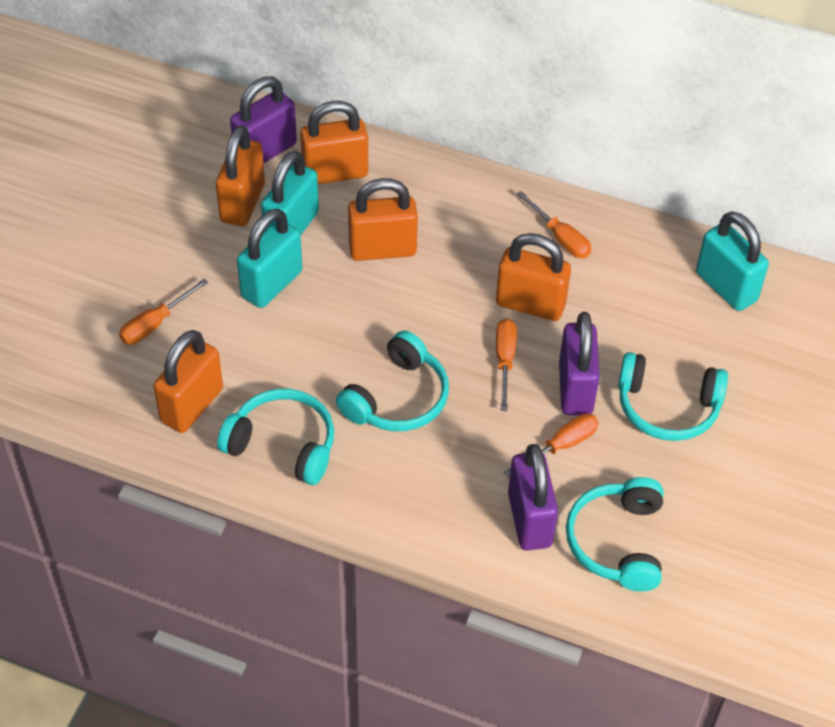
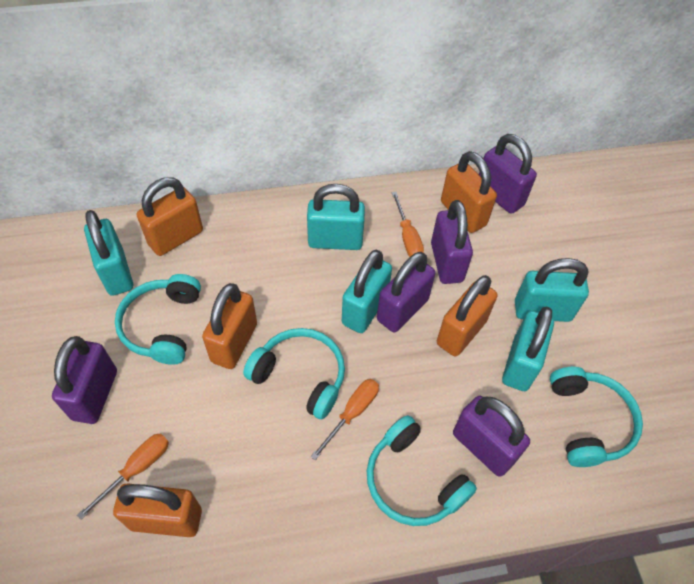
orange screwdriver: [119,279,208,345] [496,319,517,411] [504,413,599,477] [517,191,591,258] = 4 -> [77,433,169,520] [310,379,379,460] [392,192,424,257] = 3
purple padlock: [230,76,297,164] [508,444,558,551] [559,312,600,415] = 3 -> [52,336,117,424] [377,252,435,332] [431,200,473,284] [453,396,530,477] [479,134,537,214] = 5
turquoise padlock: [237,208,302,308] [261,151,319,234] [696,211,769,311] = 3 -> [84,210,133,296] [307,184,365,250] [342,249,392,333] [502,307,554,391] [515,258,589,322] = 5

